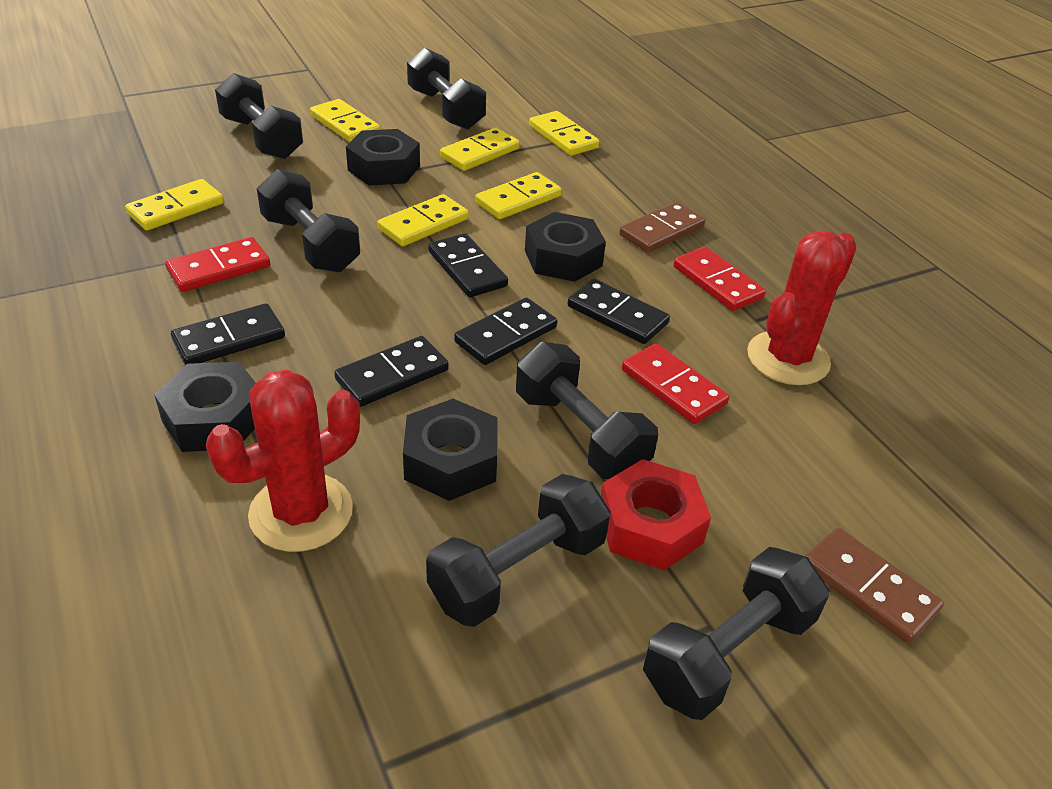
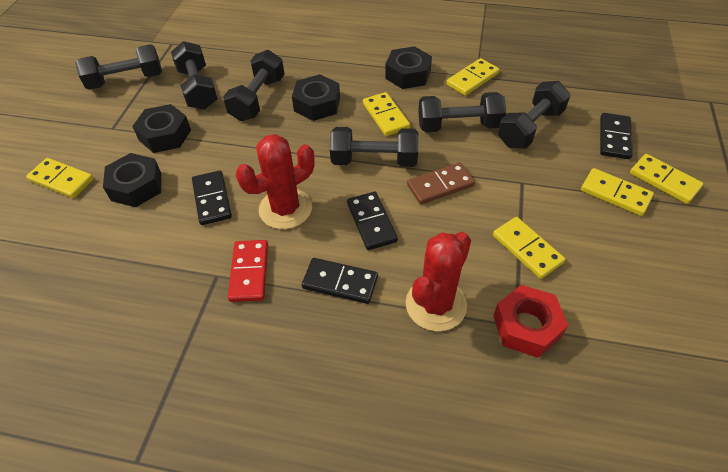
black domino: [171,303,285,365] [334,336,449,407] [428,233,508,297] [454,297,557,365] [568,279,670,344] = 5 -> [192,170,232,225] [302,258,378,304] [347,192,398,250] [600,113,633,159] = 4
brown domino: [619,202,705,253] [806,528,944,643] = 2 -> [407,162,475,205] = 1
red domino: [165,237,270,292] [622,343,729,424] [673,247,766,311] = 3 -> [228,240,268,302] = 1

